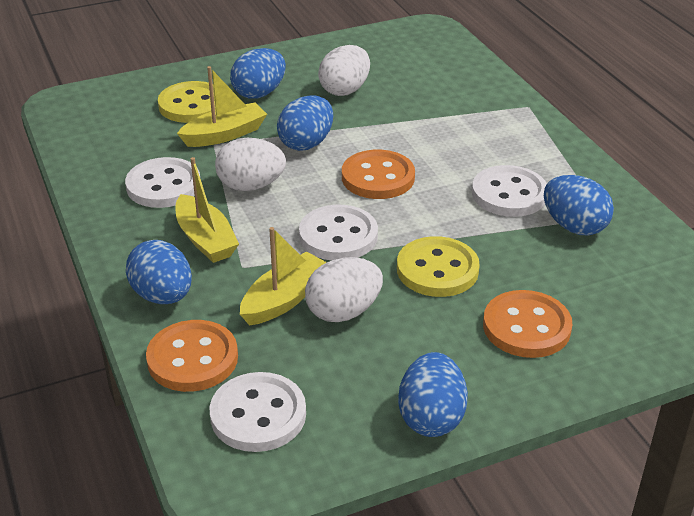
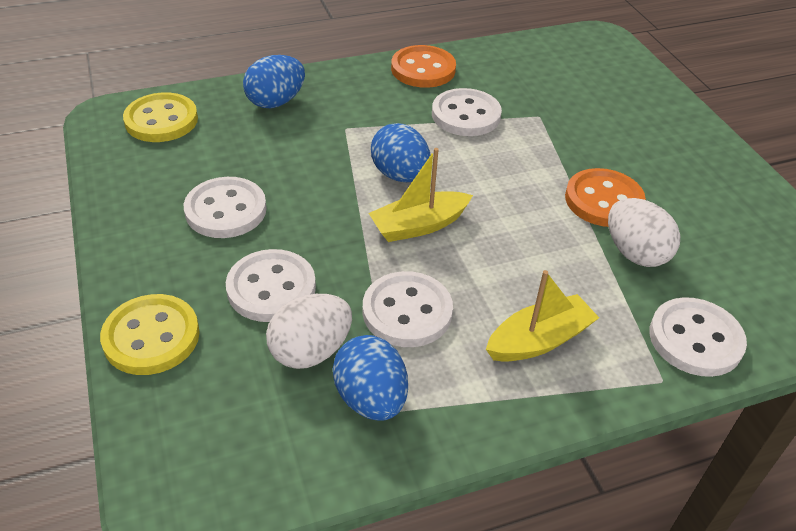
blue egg: [126,240,192,304] [230,48,286,99] [277,95,333,151] [398,352,468,437] [544,175,614,235] = 5 -> [243,55,305,108] [333,335,408,421] [371,123,430,182] = 3
orange button: [146,320,238,392] [342,150,415,199] [483,290,572,358] = 3 -> [391,45,456,88] [565,168,646,227] = 2
white button: [125,157,200,208] [210,372,306,452] [299,205,378,261] [472,165,547,217] = 4 -> [184,177,267,238] [226,249,316,322] [363,271,453,347] [432,88,502,136] [649,297,747,377] = 5
white egg: [215,138,286,191] [305,257,383,322] [318,45,370,96] = 3 -> [266,294,352,369] [608,198,680,267] = 2
yellow boat: [176,157,239,263] [177,66,267,147] [240,227,327,326] = 3 -> [369,148,473,242] [486,270,599,362] = 2

